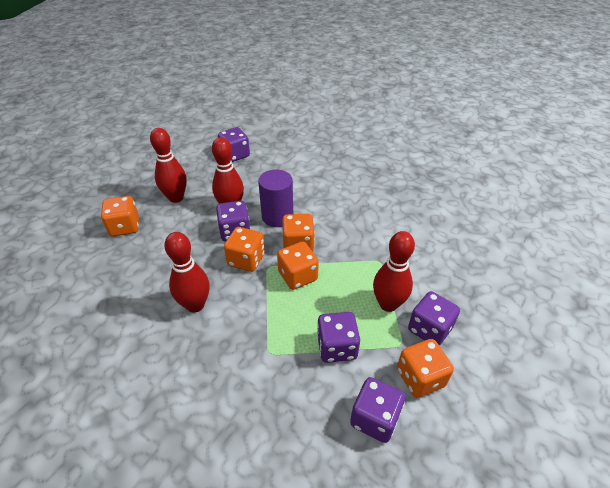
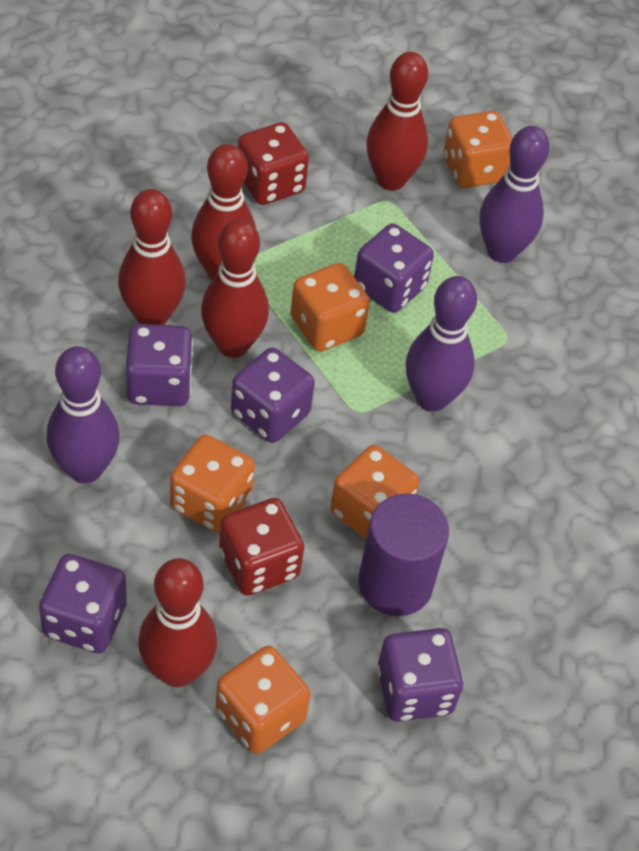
purple bowling pin: none = 0 -> [46,346,120,483] [406,276,477,412] [479,126,550,263] = 3
red bowling pin: [150,128,187,203] [164,232,210,313] [212,137,244,204] [373,231,415,312] = 4 -> [118,189,186,325] [138,558,217,687] [191,144,256,280] [201,219,269,358] [366,52,428,190] = 5
red dice: none = 0 -> [219,498,304,596] [238,122,309,205] = 2

